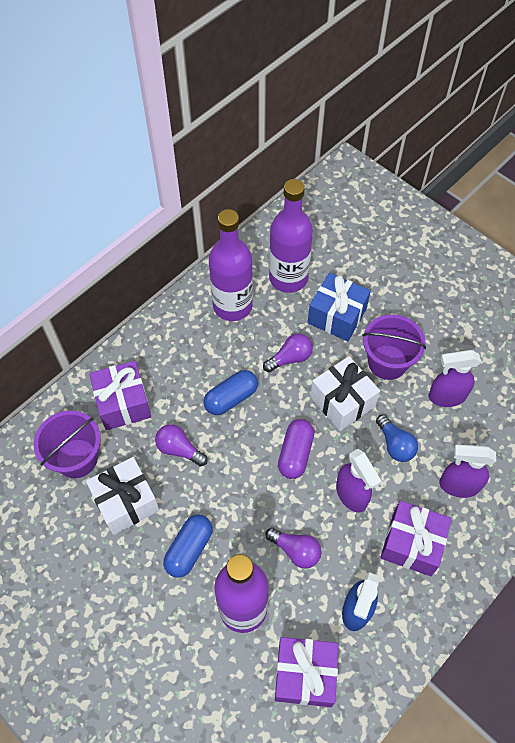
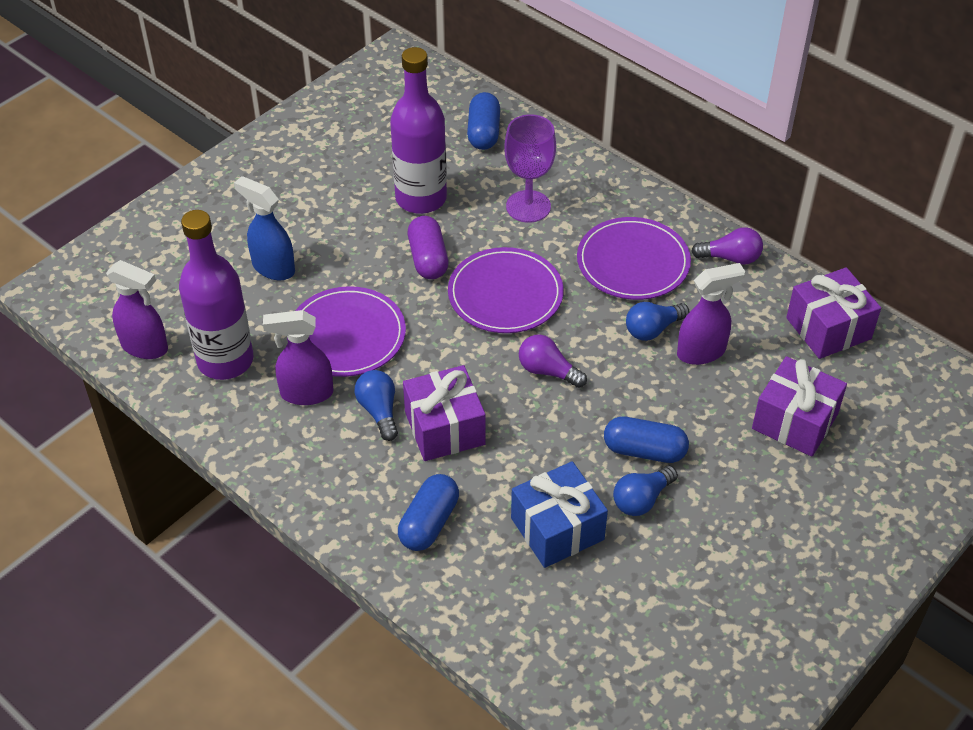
blue capsule: [163,515,213,578] [203,370,258,415] = 2 -> [398,474,459,551] [467,92,500,150] [604,416,689,463] = 3
blue light bulb: [376,415,418,462] = 1 -> [354,370,398,441] [613,465,678,516] [626,302,689,341] = 3
purple bottle: [209,209,253,321] [214,554,269,633] [269,179,313,293] = 3 -> [179,210,253,380] [390,47,447,214] = 2
purple bucket: [34,411,101,478] [362,314,426,380] = 2 -> none = 0
purple goblet: none = 0 -> [504,114,556,223] = 1
purple light bulb: [155,424,208,467] [263,334,313,372] [265,527,322,569] = 3 -> [519,334,587,388] [691,227,763,265] = 2
purple plate: none = 0 -> [287,286,406,377] [448,247,564,333] [577,217,691,300] = 3
white gift: [86,457,159,535] [310,356,380,431] = 2 -> none = 0

